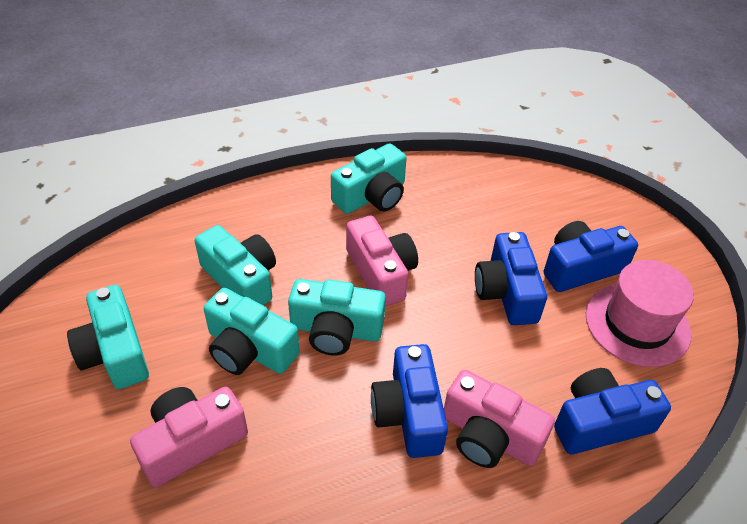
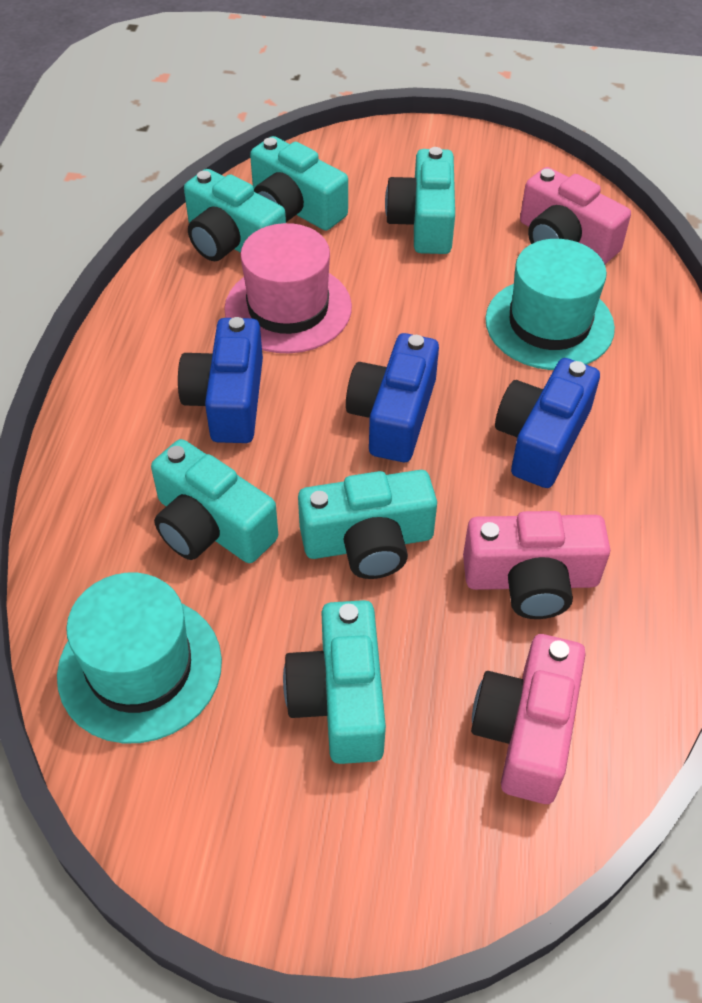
blue camera: [371,344,448,458] [475,232,547,325] [544,221,638,292] [554,368,671,454] = 4 -> [178,317,263,443] [346,333,439,462] [495,358,600,488] = 3
turquoise camera: [67,285,149,389] [195,225,276,305] [204,288,300,375] [288,279,386,356] [331,143,407,214] = 5 -> [151,439,278,563] [184,169,286,261] [250,136,348,230] [283,600,386,764] [298,470,437,579] [385,147,455,254] = 6
turquoise hat: none = 0 -> [57,573,222,743] [485,239,615,370] = 2

